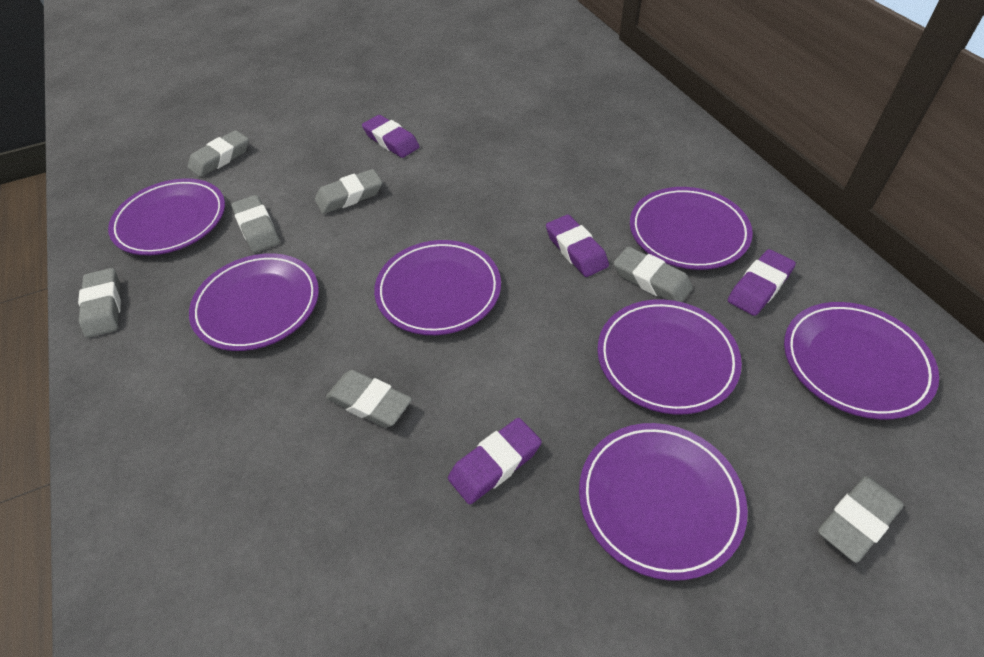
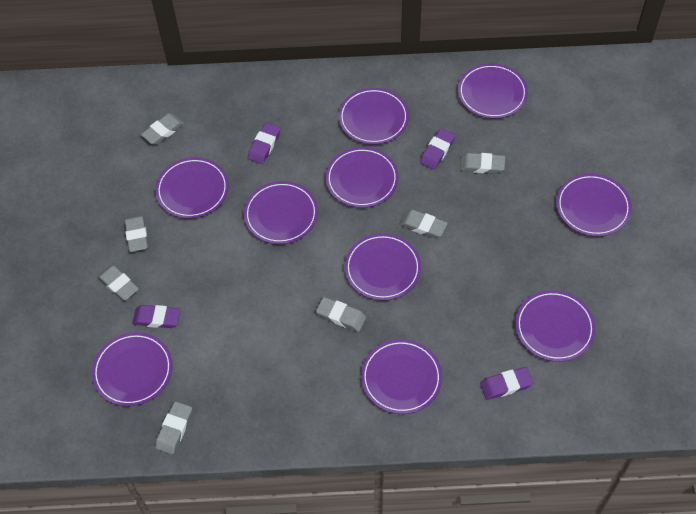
purple plate: [108,179,225,255] [189,253,319,351] [374,240,501,335] [579,423,748,581] [597,299,742,415] [630,187,753,270] [784,302,939,420] = 7 -> [92,332,173,406] [155,157,229,219] [244,181,318,244] [326,147,399,208] [338,88,409,144] [345,233,421,301] [361,339,442,414] [458,63,528,119] [515,290,596,362] [556,173,632,237] = 10

